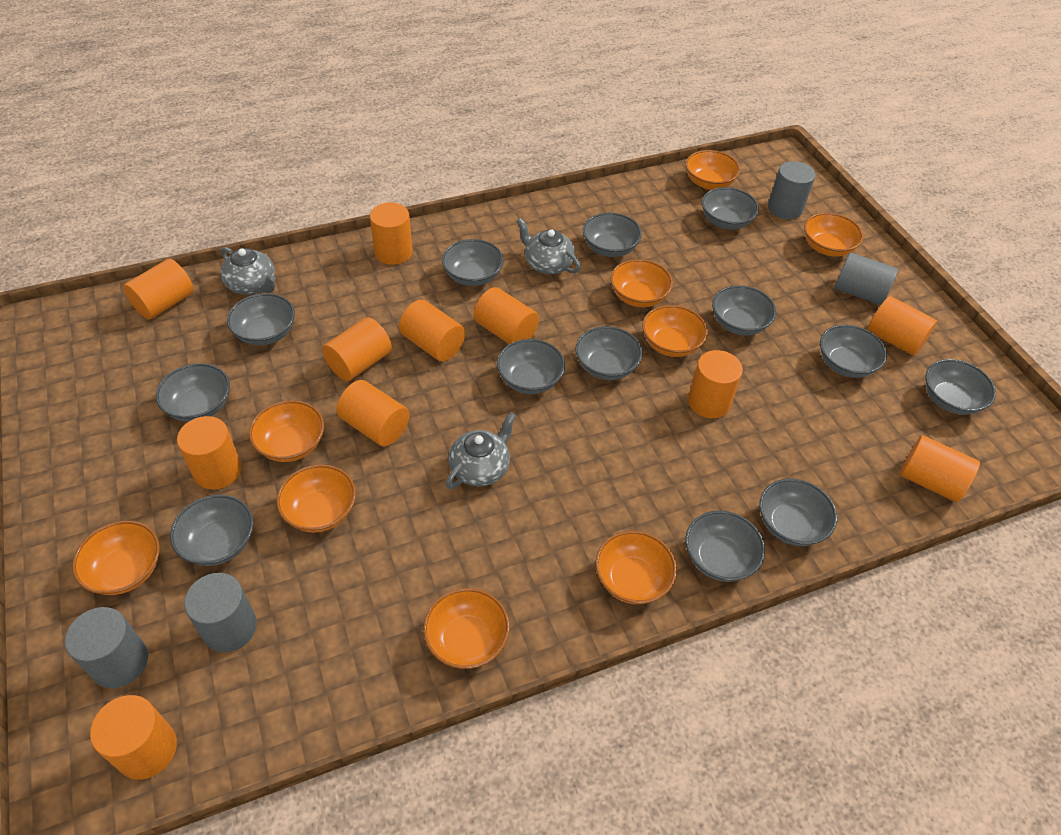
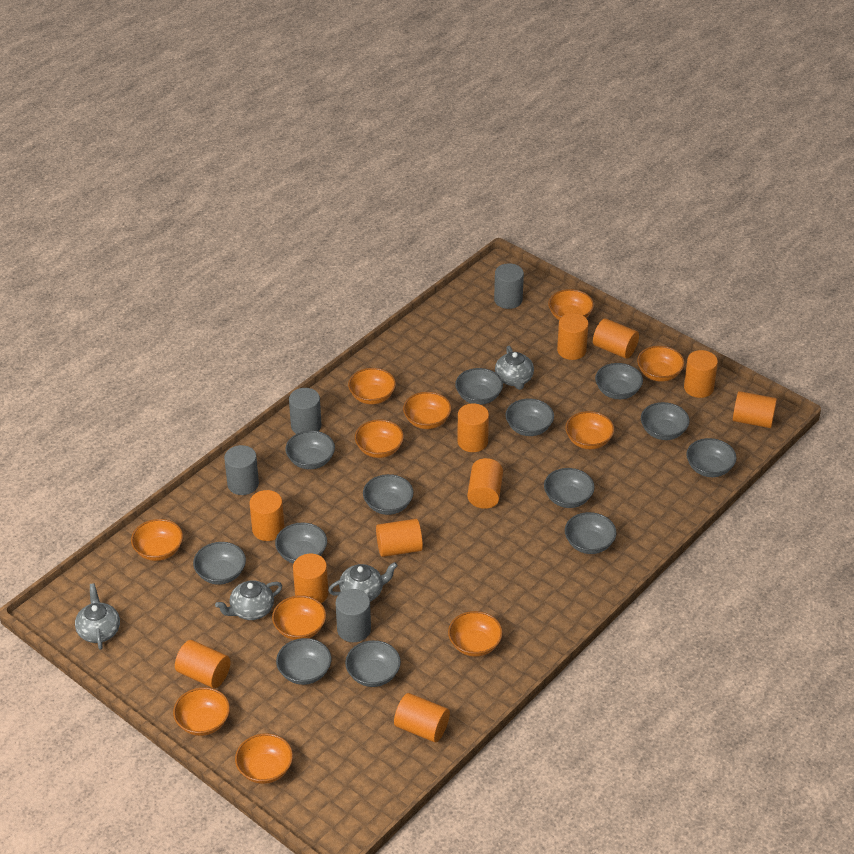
grey teapot: [221,247,276,295] [446,412,516,489] [517,218,581,274] = 3 -> [75,583,120,650] [215,581,282,620] [328,562,398,602] [495,346,534,390] = 4
orange bowl: [72,521,160,595] [249,400,324,462] [277,465,356,532] [423,588,510,669] [595,531,677,604] [610,259,673,307] [642,305,708,357] [686,150,740,190] [804,213,863,257] = 9 -> [131,519,183,561] [173,687,230,736] [235,733,293,784] [272,595,326,640] [348,368,396,404] [355,420,404,458] [403,392,451,429] [448,611,503,657] [548,289,594,320] [565,411,614,449] [637,346,685,382] = 11

